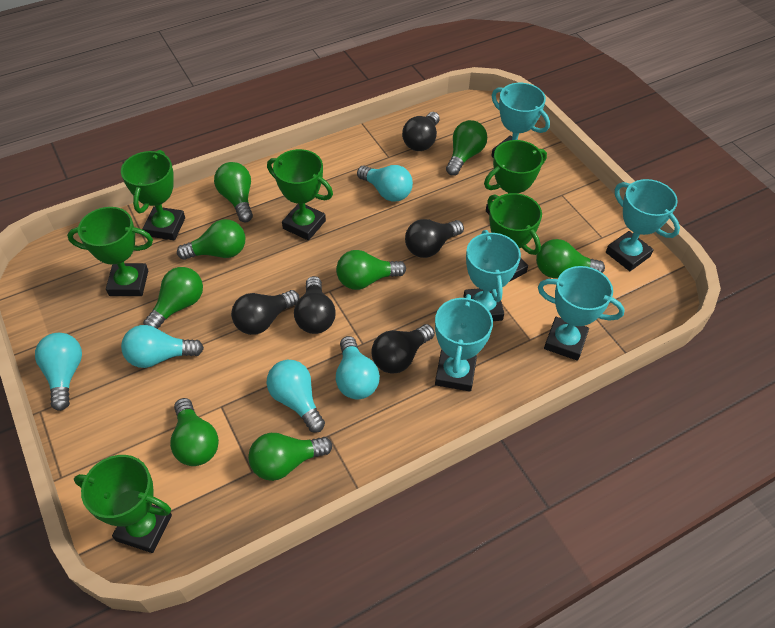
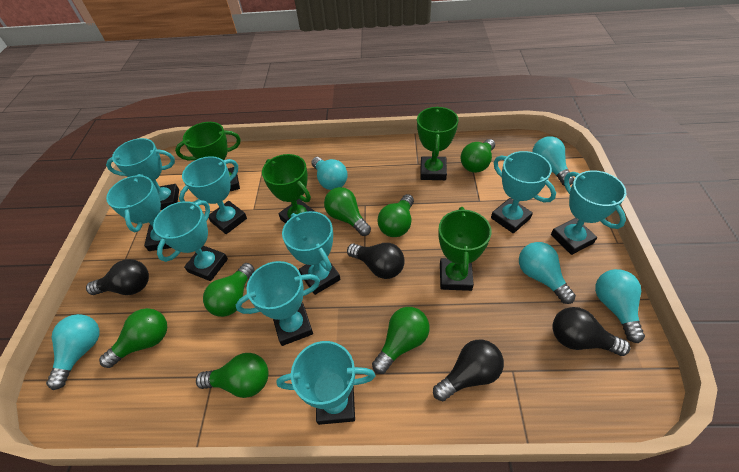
black light bulb: [231,290,300,335] [294,276,335,334] [371,324,435,374] [402,112,440,151] [405,219,464,258] = 5 -> [86,259,149,295] [347,243,405,279] [433,340,504,401] [552,307,630,356] = 4
green light bulb: [143,267,203,329] [170,398,219,466] [177,219,245,260] [214,162,253,222] [248,433,332,481] [336,250,406,290] [446,120,487,176] [536,239,605,278] = 8 -> [99,308,167,368] [196,353,268,398] [203,263,255,317] [324,187,371,236] [372,307,429,374] [378,194,414,237] [461,139,495,173] = 7
green trophy: [67,207,153,296] [74,455,172,553] [121,150,185,240] [267,149,333,240] [484,140,547,215] [487,193,542,282] = 6 -> [175,122,241,191] [262,154,315,224] [417,107,459,180] [438,207,492,291] = 4
turquoise trophy: [435,294,493,392] [463,230,521,321] [491,83,550,158] [538,266,625,361] [606,179,680,271] = 5 -> [106,138,179,210] [106,174,171,251] [153,200,228,281] [179,156,247,234] [236,261,320,346] [276,341,375,425] [282,211,340,295] [491,151,556,233] [551,170,626,255] = 9

